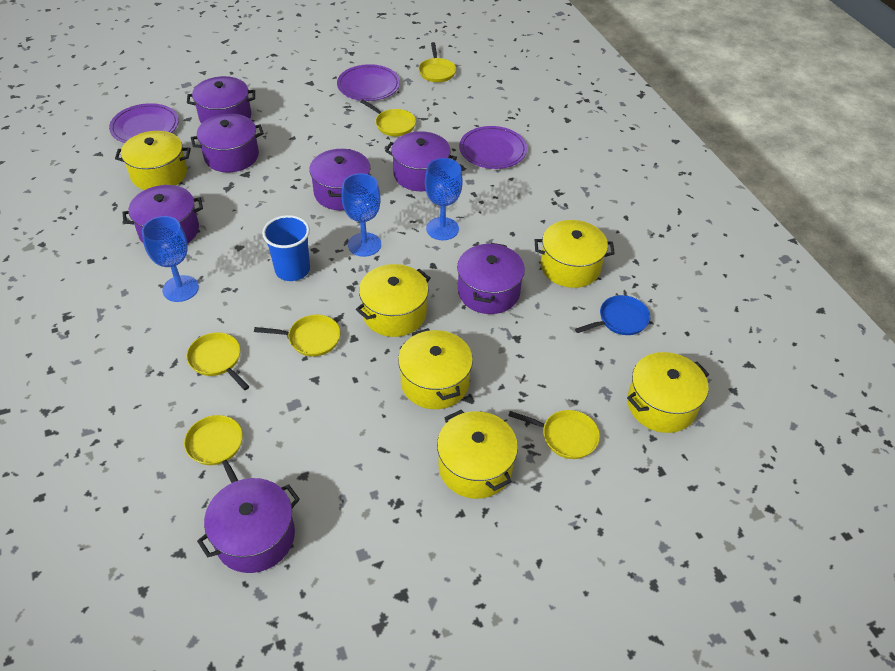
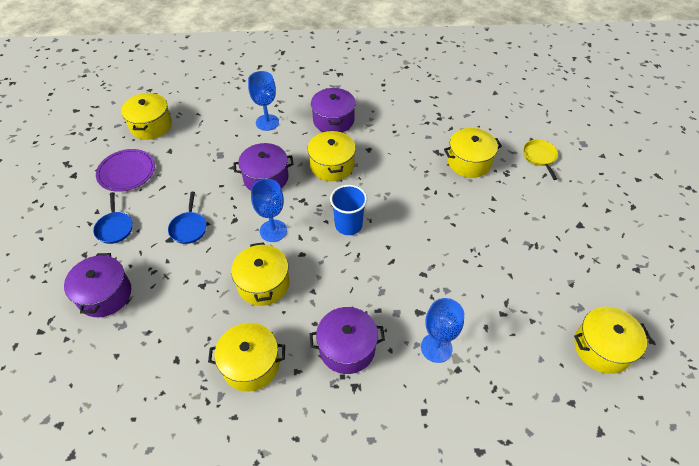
blue pan: [575,295,650,335] = 1 -> [93,192,133,244] [168,191,207,244] = 2
purple plate: [109,103,179,143] [337,64,400,101] [459,126,527,169] = 3 -> [96,149,155,192] = 1
purple pot: [122,185,203,244] [187,76,255,124] [191,114,264,172] [197,478,300,573] [309,149,370,210] [385,131,457,191] [457,243,525,314] = 7 -> [64,253,131,317] [234,143,294,191] [309,307,385,374] [311,88,356,133] = 4
yellow pan: [184,415,243,483] [186,332,249,390] [254,315,340,357] [360,99,416,136] [419,42,456,82] [508,410,600,459] = 6 -> [523,140,558,180] = 1

